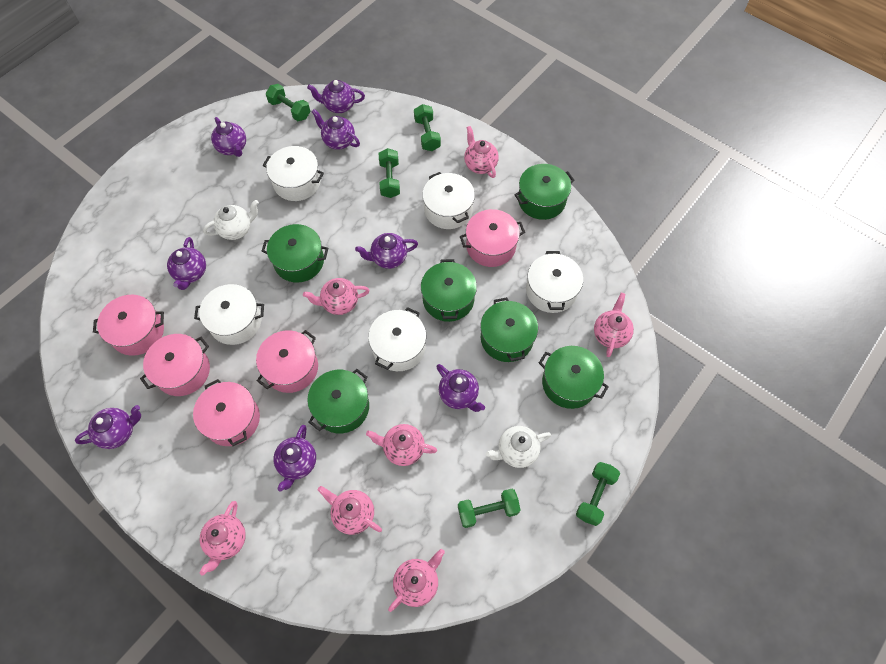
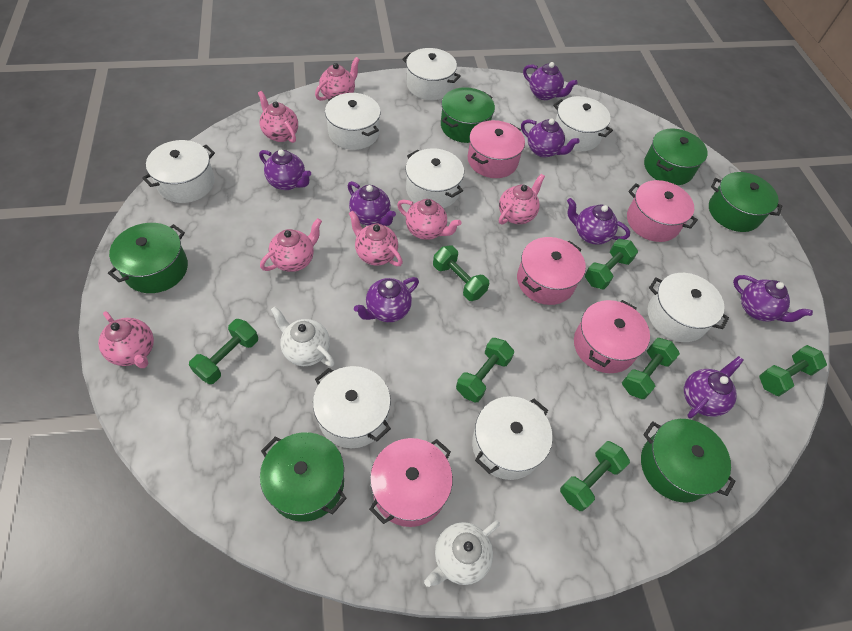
green dumbbell: [266,84,310,121] [379,148,400,198] [414,104,441,151] [458,489,520,528] [576,462,620,526] = 5 -> [189,319,258,384] [433,246,489,301] [456,338,514,402] [560,441,630,511] [585,239,638,289] [622,338,680,399] [759,345,827,396] = 7
white pot: [194,284,264,345] [263,146,324,201] [368,307,426,371] [422,172,475,229] [526,251,583,313] = 5 -> [142,140,215,203] [313,366,391,448] [325,93,380,150] [402,48,461,100] [406,148,464,208] [472,396,553,480] [553,96,613,151] [648,273,729,342] = 8

